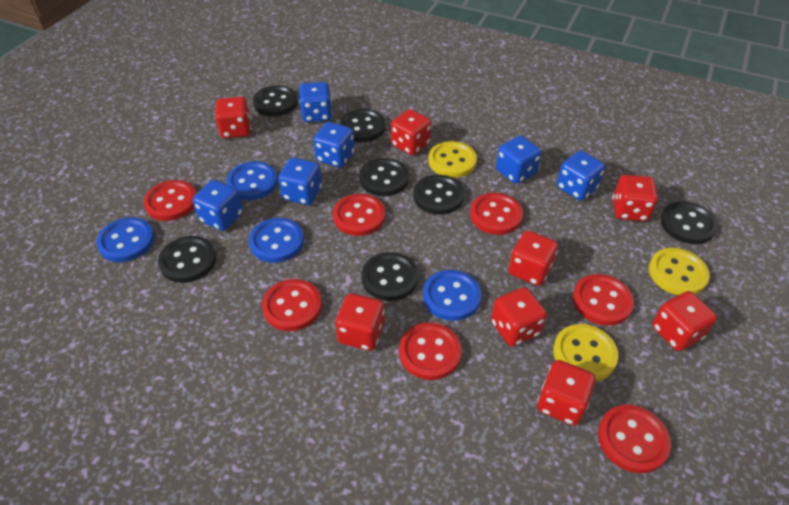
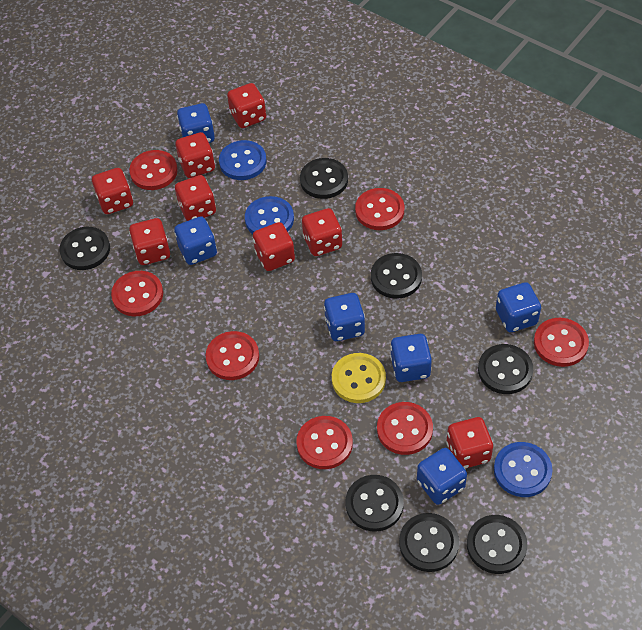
blue button: [96,217,155,262] [226,161,278,200] [249,218,304,263] [423,270,482,321] = 4 -> [219,140,267,180] [245,196,294,234] [494,442,552,497] = 3
yellow button: [428,141,477,178] [553,324,618,381] [649,248,710,295] = 3 -> [332,353,386,403] = 1

